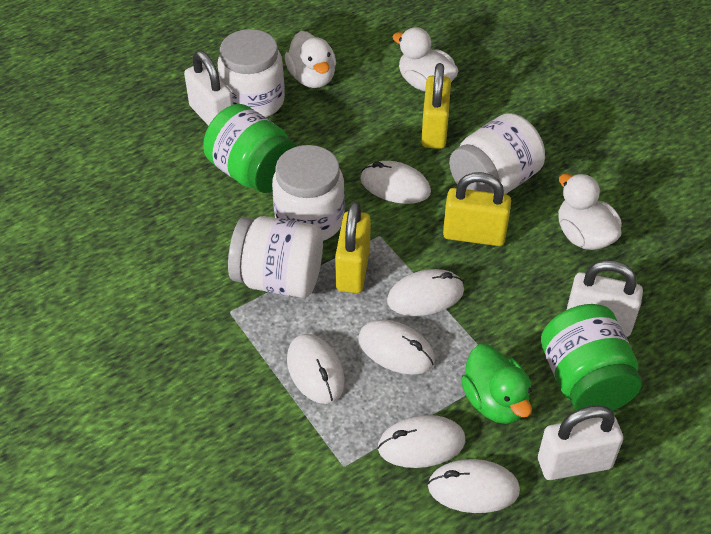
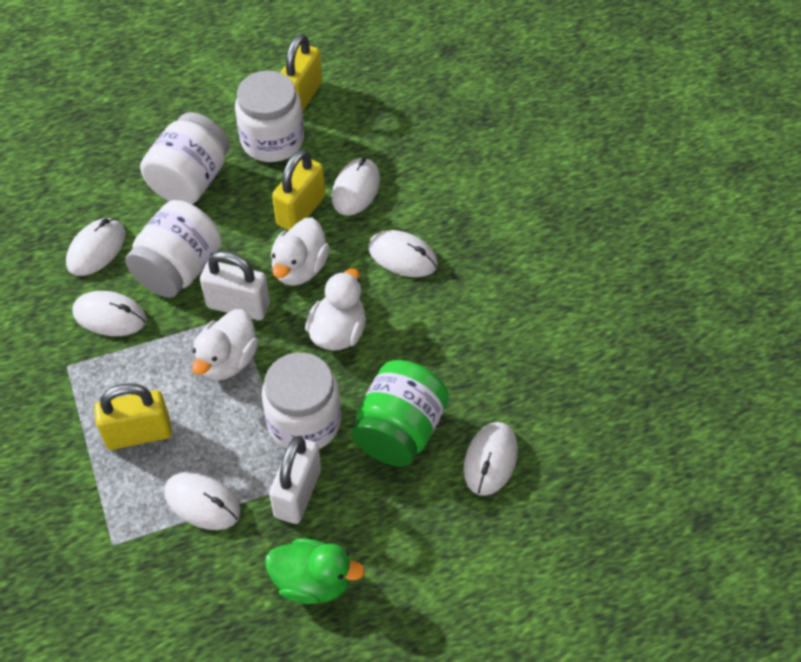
green jar: [203,104,296,193] [541,304,642,411] = 2 -> [352,360,449,467] = 1
white padlock: [184,51,233,126] [538,405,623,480] [567,260,643,337] = 3 -> [200,251,270,320] [269,436,321,524] = 2

